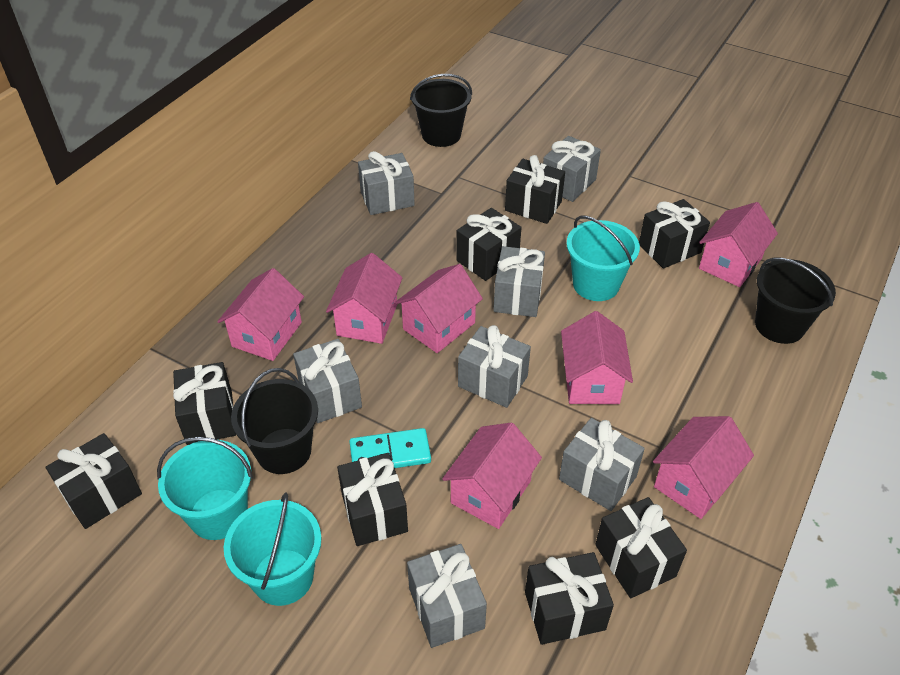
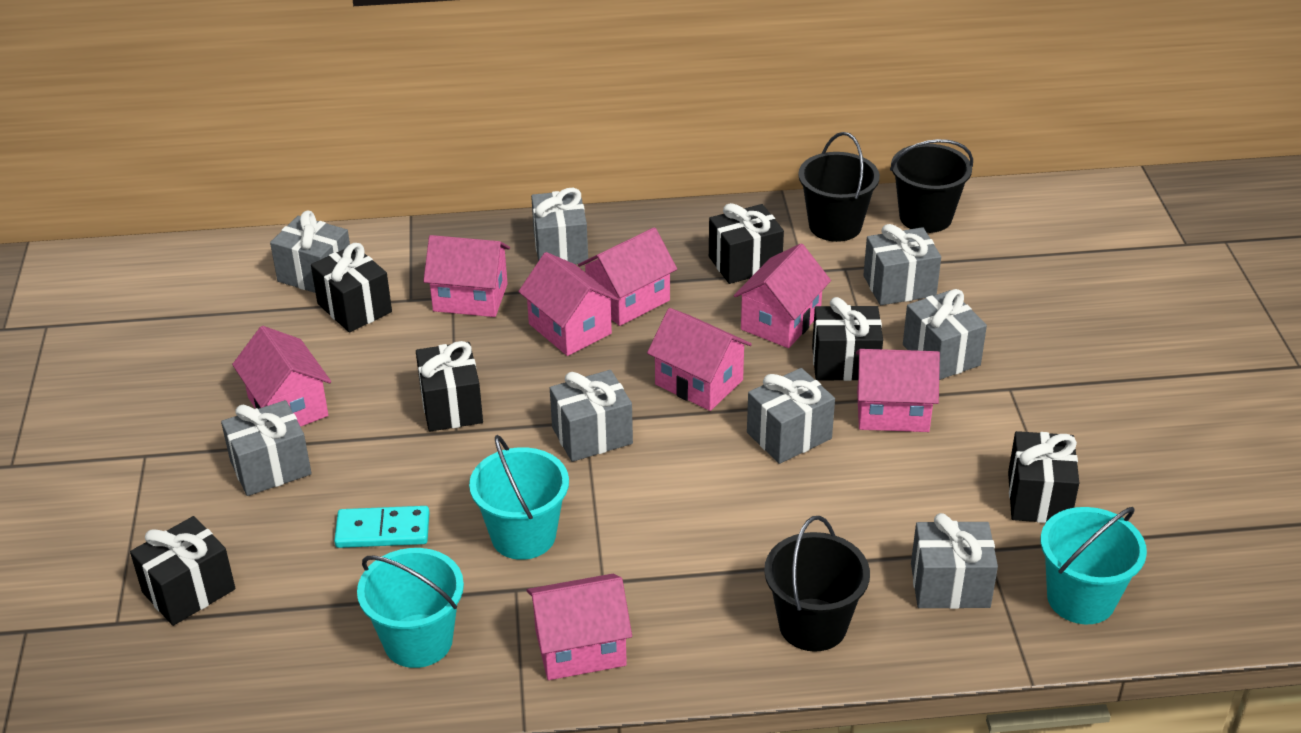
black gift: [46,433,142,529] [173,362,236,445] [337,453,408,546] [456,208,522,281] [505,155,565,224] [525,552,614,645] [595,497,687,598] [639,199,710,269] = 8 -> [130,516,236,626] [311,243,392,332] [416,341,483,432] [709,203,784,284] [812,297,883,381] [1008,431,1079,523] = 6
grey gift: [293,339,362,423] [358,151,415,215] [407,544,487,648] [458,325,531,408] [493,246,545,317] [543,136,601,202] [559,418,645,511] = 7 -> [221,400,312,496] [270,211,350,293] [531,188,588,264] [550,370,633,462] [747,368,835,464] [863,224,941,305] [903,289,987,380] [911,513,998,609] = 8
pink house: [217,268,304,361] [326,253,403,344] [395,264,483,353] [442,422,542,529] [561,311,633,404] [653,416,754,519] [699,202,778,287] = 7 -> [232,326,331,427] [423,235,510,317] [518,252,619,356] [526,574,632,680] [578,227,677,326] [647,308,752,411] [734,244,831,348] [856,349,940,432] = 8

